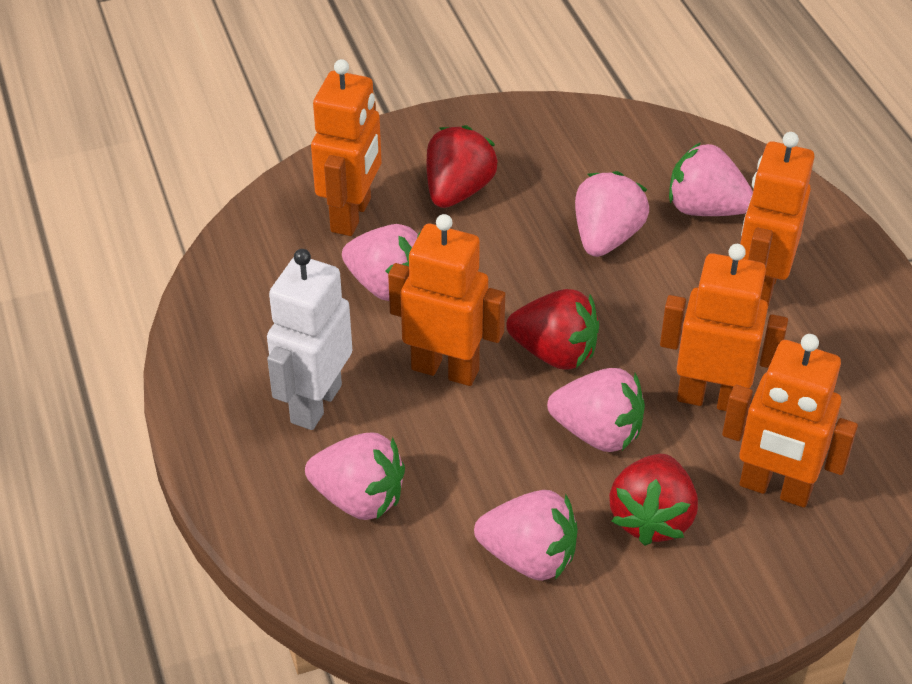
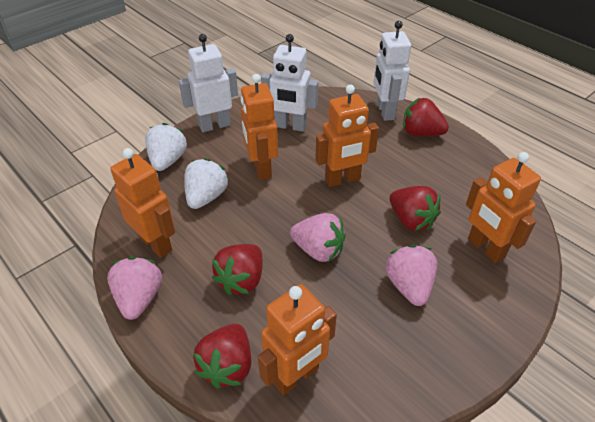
pink strawberry: [305,432,405,520] [342,224,420,301] [474,490,578,581] [547,368,645,452] [575,171,649,257] [669,142,753,216] = 6 -> [107,257,162,320] [290,213,346,262] [385,245,437,306] = 3
red strawberry: [427,125,498,208] [506,289,599,370] [609,454,698,546] = 3 -> [193,324,251,388] [212,244,263,295] [390,186,441,231] [403,98,449,136] = 4
white robot: [267,249,352,430] = 1 -> [179,34,238,132] [261,34,318,132] [373,21,411,121] = 3
white strawberry: none = 0 -> [145,123,187,171] [184,158,229,209] = 2

